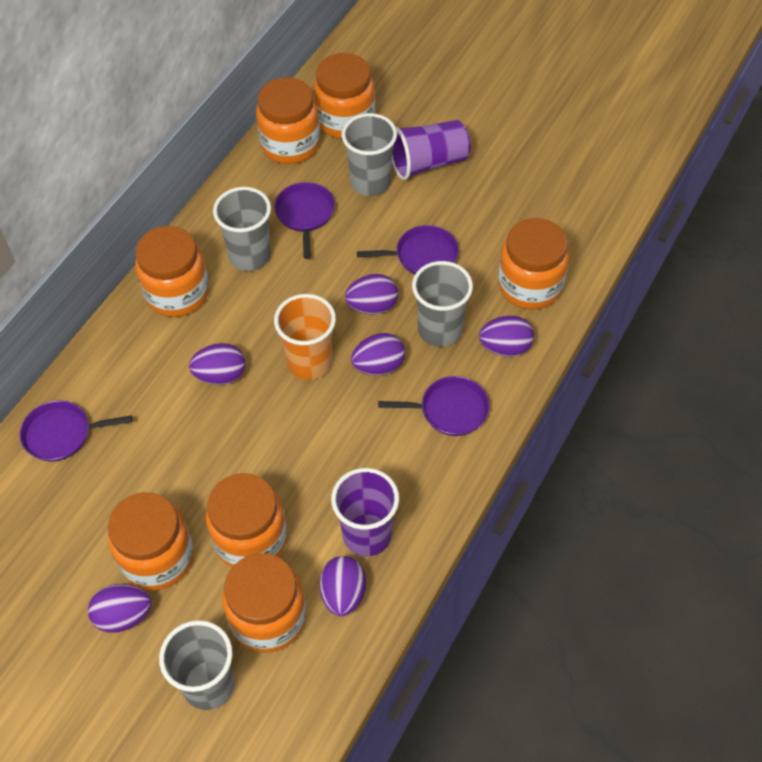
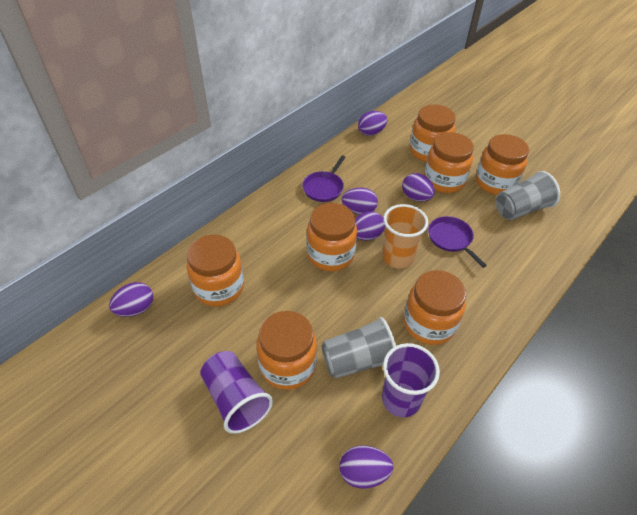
grey cup: [159,620,235,710] [213,187,271,271] [342,113,397,196] [412,261,473,347] = 4 -> [321,317,396,379] [496,171,560,220] = 2
purple pan: [20,400,132,462] [274,182,335,259] [357,225,459,274] [378,376,490,436] = 4 -> [302,156,346,202] [428,216,487,268] = 2

